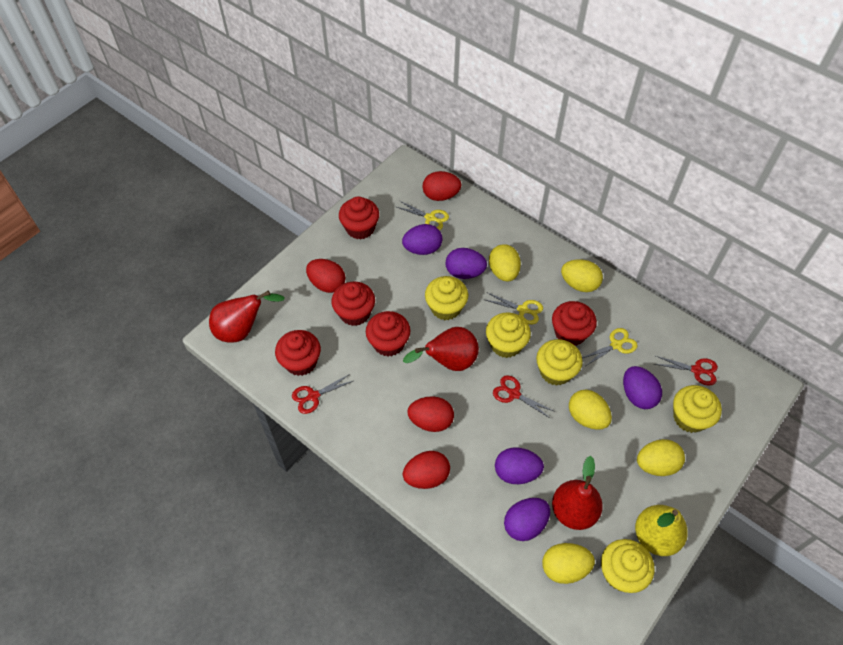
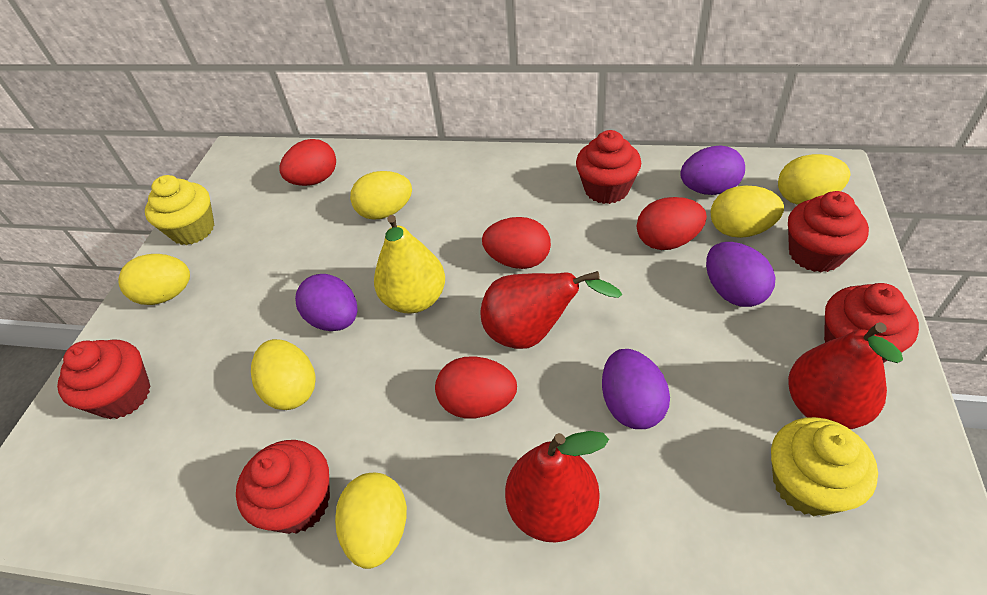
purple egg: [402,224,442,255] [446,248,487,279] [495,448,544,484] [504,498,550,541] [623,366,662,409] = 5 -> [295,274,358,331] [602,349,670,429] [680,145,745,195] [706,242,776,307] = 4
red scissors: [292,374,355,414] [493,375,555,419] [654,356,718,386] = 3 -> none = 0
yellow cupcake: [425,276,468,320] [486,312,531,358] [536,339,583,386] [601,539,655,593] [673,385,722,433] = 5 -> [145,175,215,245] [771,417,878,516] = 2
yellow egg: [489,244,521,282] [542,543,595,584] [561,259,603,292] [569,390,612,430] [637,439,685,476] = 5 -> [118,254,190,305] [251,339,316,410] [335,473,407,569] [350,171,412,220] [711,186,784,238] [778,154,850,205] = 6
yellow scissors: [397,201,449,230] [485,293,543,325] [582,328,638,366] = 3 -> none = 0

